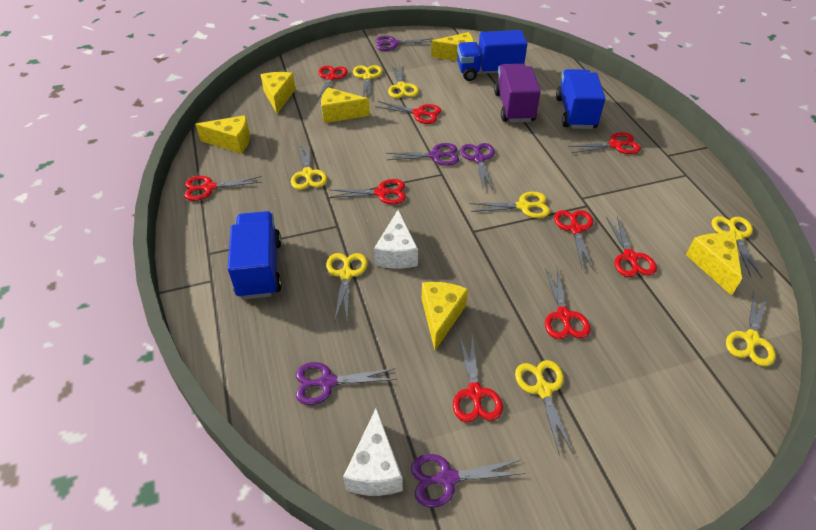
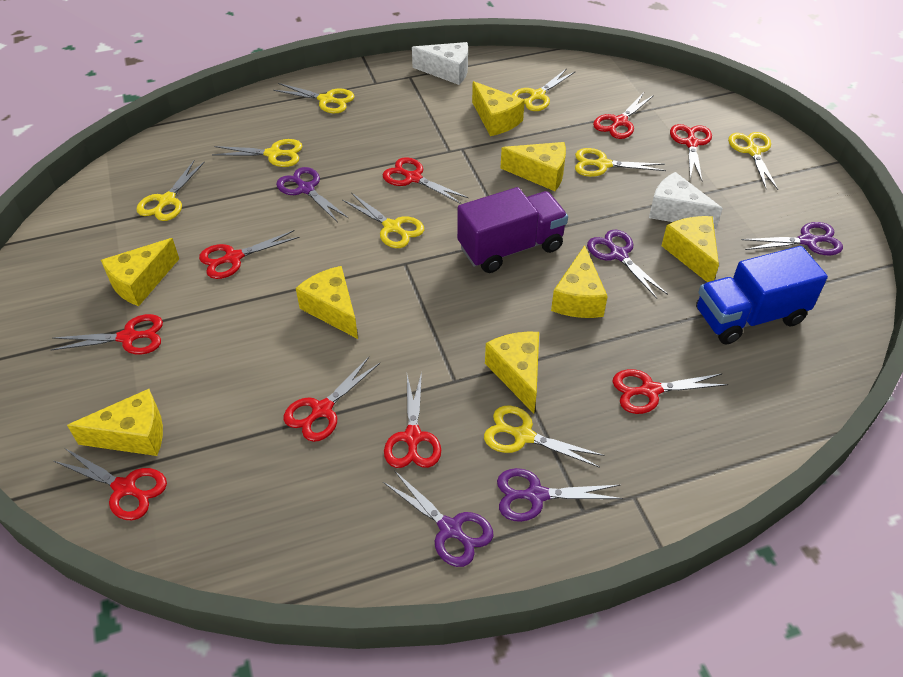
blue truck: [228,211,282,299] [457,30,528,81] [556,69,606,129] = 3 -> [696,246,828,344] = 1
yellow cheese: [195,115,250,154] [260,72,296,114] [321,88,370,123] [422,282,468,350] [431,32,474,61] [686,233,742,295] = 6 -> [67,389,163,456] [101,238,179,306] [296,266,358,339] [472,81,525,136] [485,332,539,414] [500,142,566,191] [551,245,608,318] [661,216,719,282] = 8

